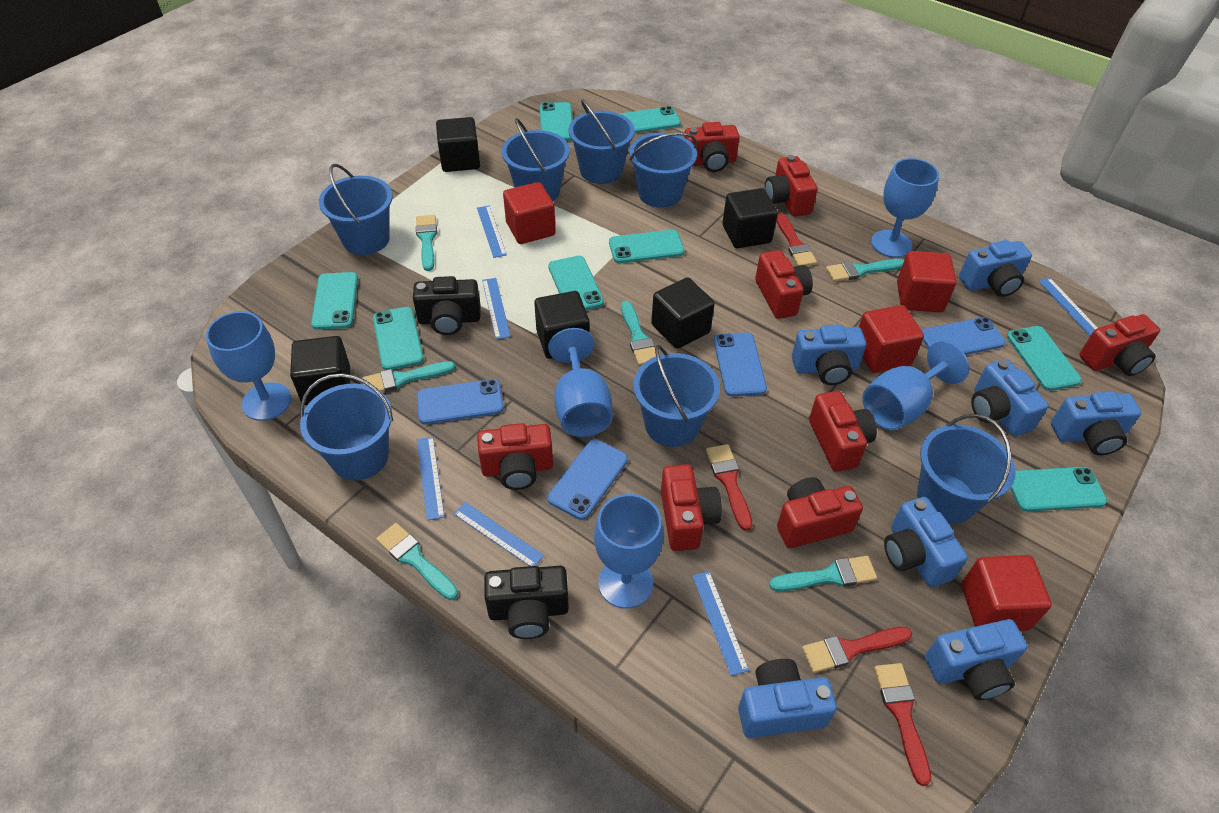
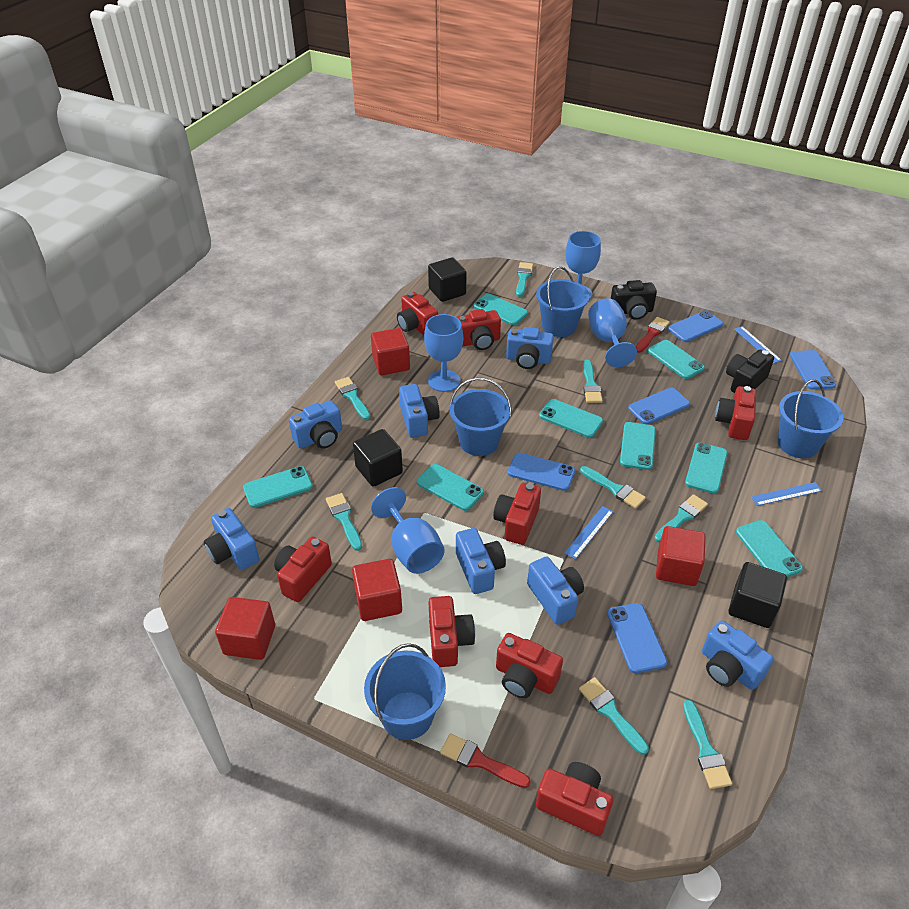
black cube: [290,336,350,405] [436,117,480,172] [534,291,590,359] [651,277,715,349] [722,188,778,248] = 5 -> [353,429,403,487] [428,257,467,302] [728,562,787,628] = 3
blue bucket: [300,373,393,480] [319,164,392,255] [502,118,570,201] [568,99,635,184] [629,132,697,208] [633,345,720,447] [917,414,1016,524] = 7 -> [364,643,446,740] [450,378,512,456] [536,266,589,337] [778,379,843,458] = 4
blue goblet: [206,311,291,421] [548,328,613,437] [594,494,663,609] [862,341,969,430] [871,158,939,258] = 5 -> [371,487,445,574] [424,314,463,392] [565,231,601,300] [588,298,637,367] = 4
blue phone: [417,379,504,424] [547,439,628,520] [713,332,767,396] [922,317,1006,355] = 4 -> [508,453,575,491] [607,603,667,673] [628,388,690,425] [668,311,723,342] [790,350,837,390] = 5
blue ruler: [417,437,445,521] [453,502,544,566] [477,205,507,258] [482,278,511,339] [693,571,749,676] [1038,278,1097,336] = 6 -> [565,506,613,559] [734,326,782,364] [751,482,822,506] = 3
red brush: [706,444,752,531] [776,213,817,266] [802,627,912,673] [874,663,931,786] = 4 -> [440,733,531,788] [636,317,670,353] = 2
turquoise brush: [362,361,455,392] [376,523,458,600] [416,215,437,271] [621,301,656,366] [769,556,877,591] [826,259,904,282] = 6 -> [326,493,362,551] [335,377,371,420] [516,262,533,297] [579,677,649,755] [580,466,646,509] [583,360,603,403] [655,494,708,542] [683,700,732,789] = 8

